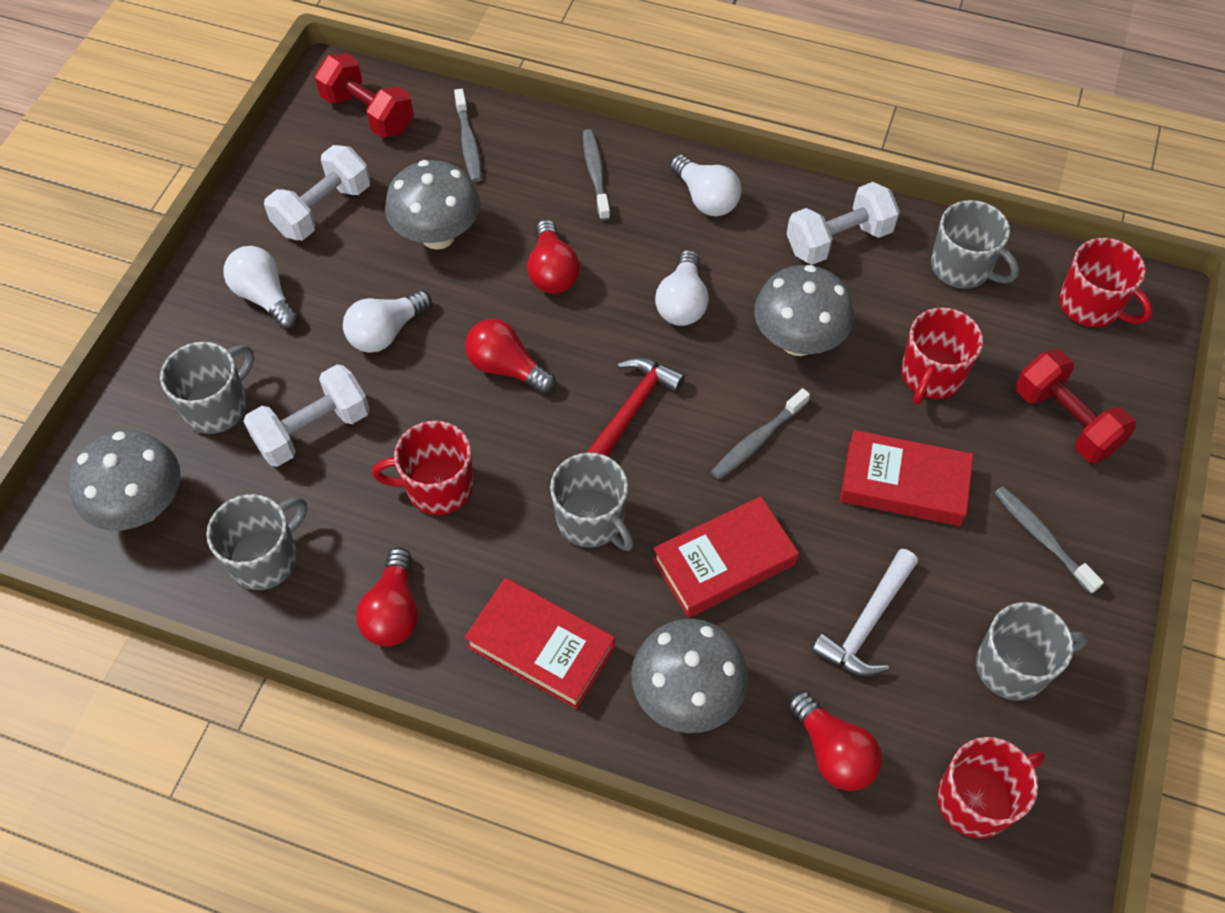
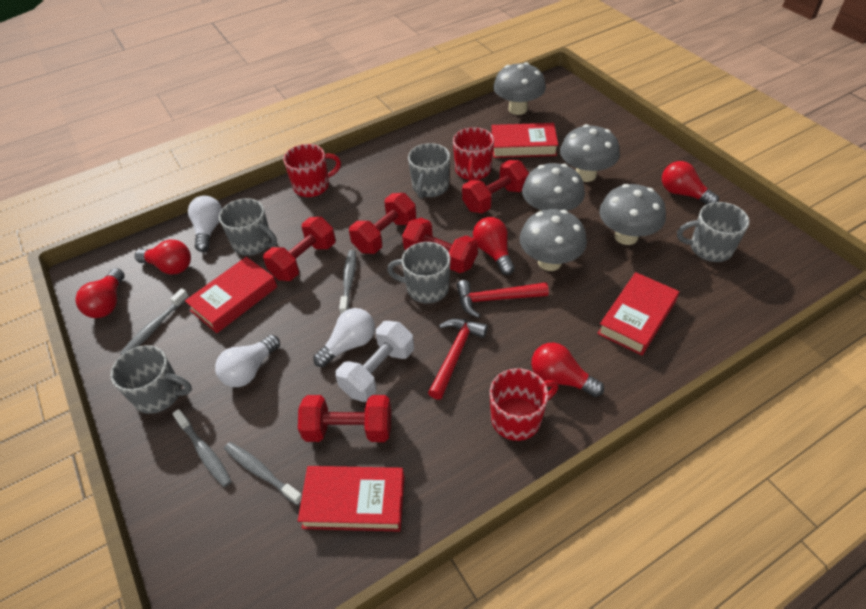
grey mushroom: [69,430,181,531] [385,160,480,250] [631,619,749,733] [754,265,854,356] = 4 -> [493,62,546,115] [520,209,587,271] [522,163,585,211] [560,124,620,182] [599,184,666,245] = 5
red book: [464,578,615,709] [653,496,799,618] [840,430,973,526] = 3 -> [185,257,277,333] [298,466,405,532] [491,123,558,158] [597,272,679,356] = 4
red dumbbell: [315,53,414,138] [1015,350,1136,463] = 2 -> [263,217,336,281] [298,395,391,442] [349,193,416,254] [402,218,478,273] [462,160,529,213] = 5
red hammer: [586,357,685,456] = 1 -> [428,318,488,400] [456,280,549,318] = 2
red light bulb: [356,548,418,647] [465,319,556,394] [527,220,580,294] [789,691,882,791] = 4 -> [75,268,125,318] [135,240,191,274] [473,217,515,275] [531,342,604,397] [662,161,719,205] = 5
red mug: [372,421,474,515] [901,307,983,405] [937,737,1045,838] [1059,238,1153,327] = 4 -> [283,144,341,197] [453,127,494,181] [490,368,558,441] = 3
white dumbbell: [243,364,370,467] [264,145,370,240] [787,182,900,265] = 3 -> [335,321,414,402] = 1
white hammer: [811,549,918,677] = 1 -> none = 0
white light bulb: [224,246,299,329] [343,290,431,353] [655,250,709,326] [670,155,741,216] = 4 -> [188,195,222,252] [215,335,280,387] [313,308,375,367] = 3

